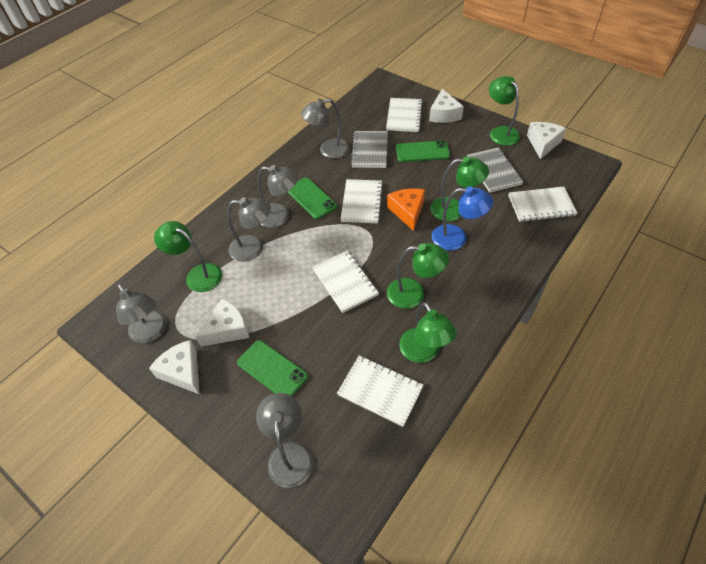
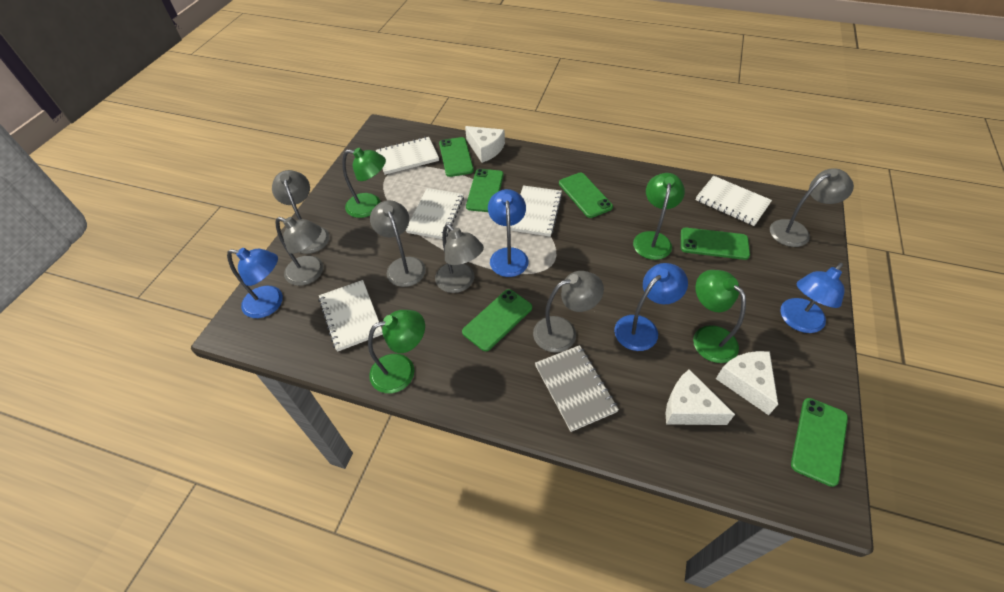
blue lamp: [432,186,493,251] = 1 -> [227,248,283,318] [488,189,529,277] [614,263,688,351] [780,263,845,333] = 4
green lamp: [154,221,222,292] [387,243,449,309] [399,302,457,363] [430,156,489,221] [489,76,520,146] = 5 -> [342,148,386,218] [368,310,425,393] [633,173,685,260] [693,270,746,363] = 4
green phone: [237,340,308,396] [287,177,337,219] [396,140,450,162] = 3 -> [439,137,474,177] [462,289,532,351] [466,169,504,212] [559,172,613,218] [681,228,750,260] [791,398,848,487] = 6
grey lamp: [116,284,167,343] [227,197,271,262] [256,393,313,488] [257,165,298,228] [301,98,350,158] = 5 -> [272,170,330,254] [275,217,324,286] [370,200,426,287] [435,224,484,293] [533,271,604,352] [770,168,854,247] = 6
grey notebook: [351,131,388,168] [467,147,523,193] = 2 -> [535,345,619,432] = 1
orange cheese: [387,189,425,231] = 1 -> none = 0
white cheese: [149,340,199,394] [195,298,249,347] [429,89,464,123] [527,122,566,159] = 4 -> [465,126,505,163] [666,369,735,425] [716,351,778,415] = 3

